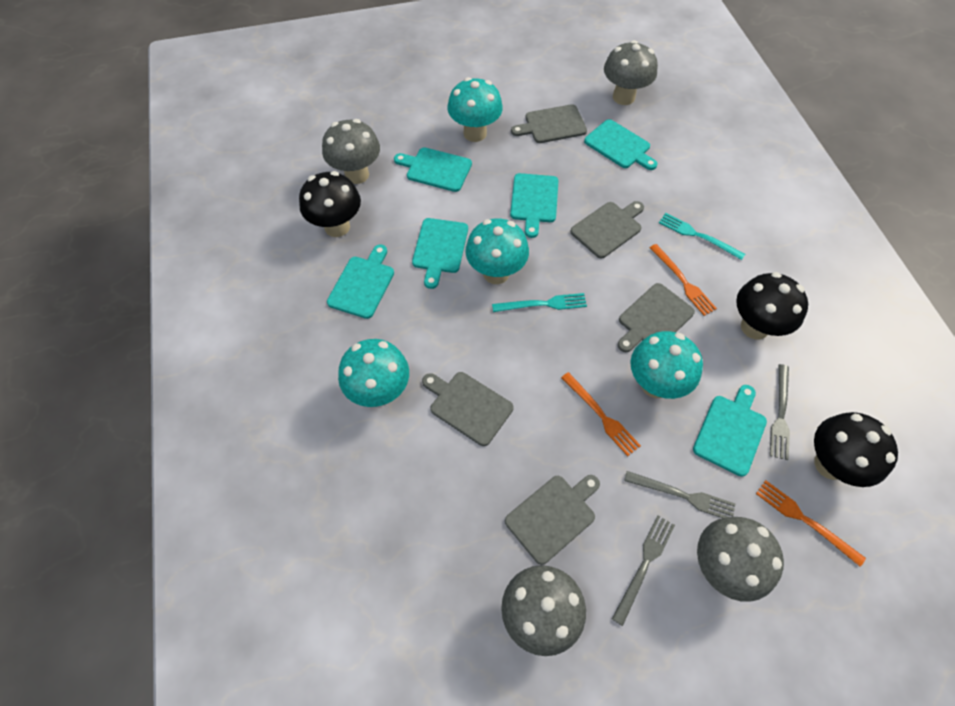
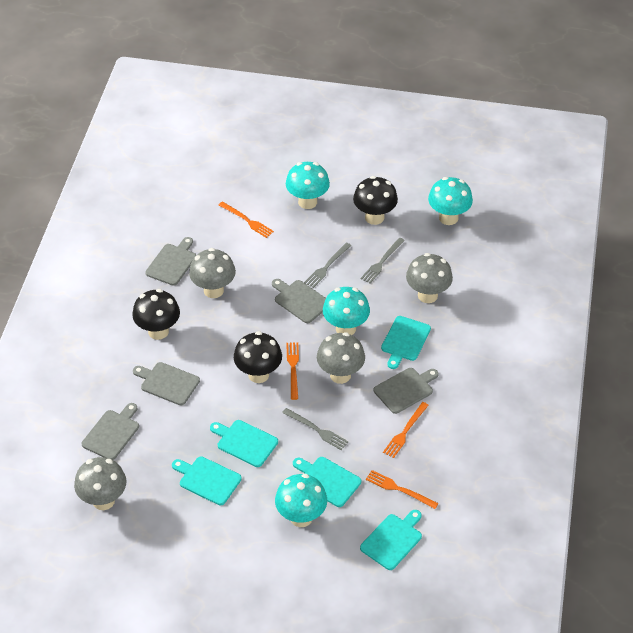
orange fork: [561,372,641,456] [650,244,717,316] [756,480,866,567] = 3 -> [219,202,274,238] [286,342,299,400] [366,470,439,509] [383,402,429,458] = 4
turquoise cutting board: [327,245,394,319] [394,147,472,192] [412,218,468,289] [510,173,559,238] [584,119,657,170] [693,385,767,477] = 6 -> [172,456,242,505] [210,420,278,467] [293,457,361,507] [360,510,422,570] [381,316,431,369] = 5
turquoise fork: [492,293,587,312] [659,213,745,260] = 2 -> none = 0

